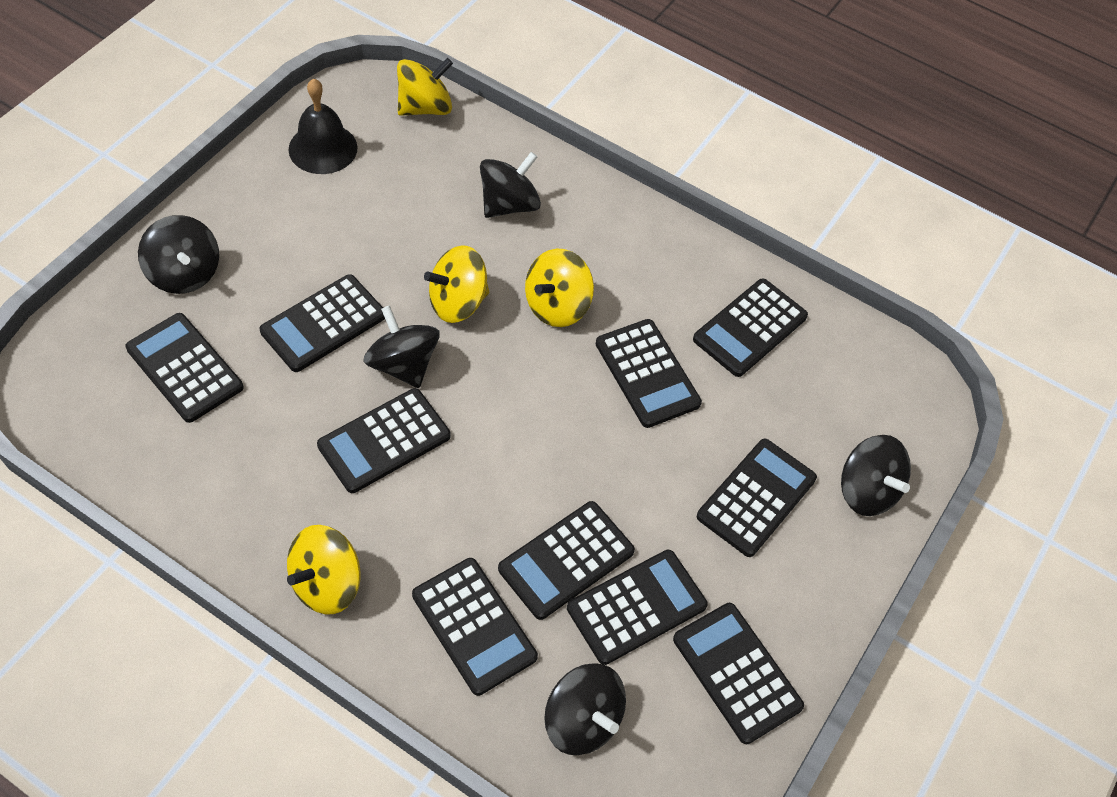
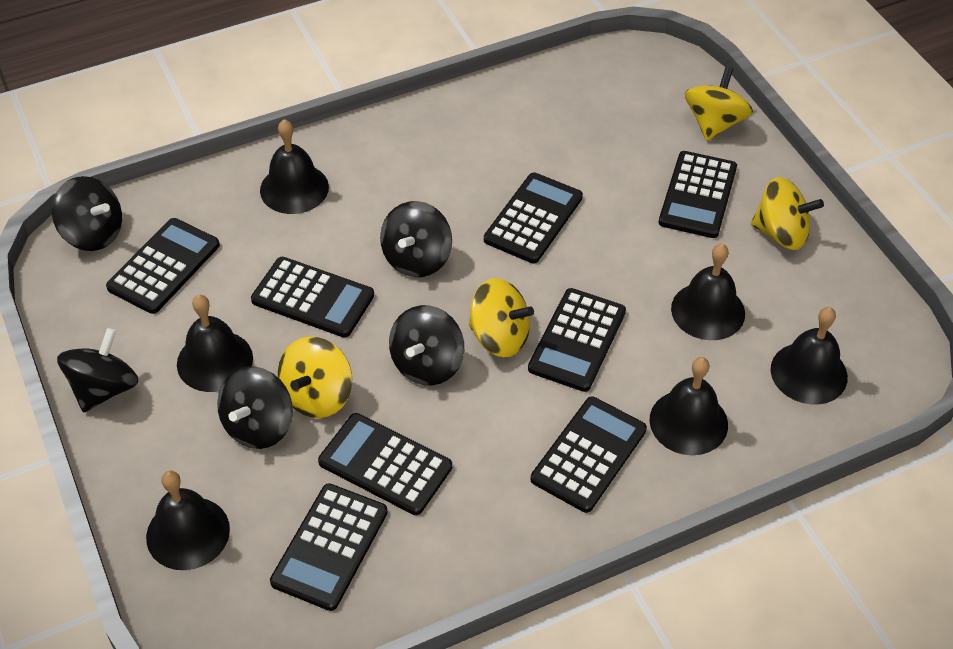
black bell: [289,78,357,174] = 1 -> [146,470,230,570] [177,295,253,392] [260,119,329,214] [649,357,728,455] [671,244,745,340] [771,307,848,405] = 6
black calculator: [125,313,243,423] [260,274,385,372] [317,388,451,493] [412,558,538,696] [498,501,635,620] [567,550,708,665] [596,319,702,428] [673,603,804,744] [693,278,808,377] [697,439,817,557] = 10 -> [106,218,220,314] [251,257,374,338] [270,483,388,611] [318,413,452,515] [484,172,583,263] [528,288,626,392] [531,396,647,513] [659,151,737,238] = 8

